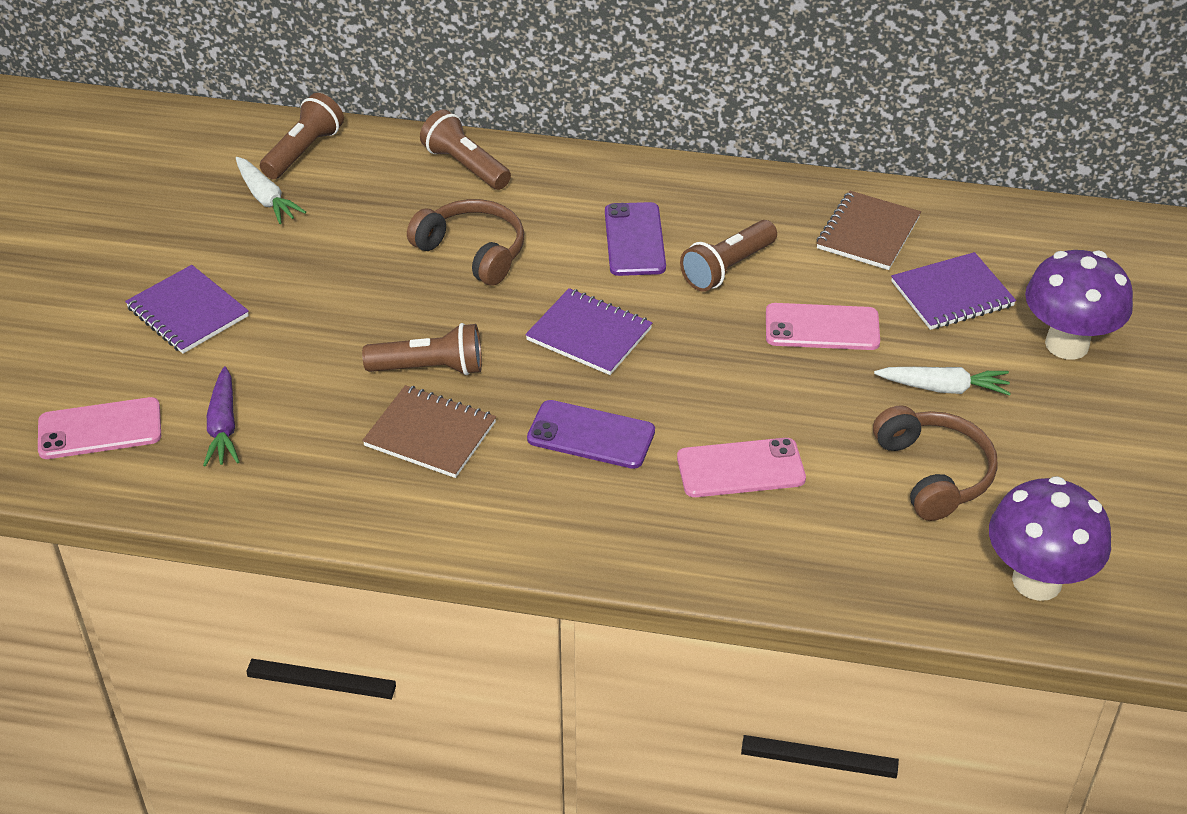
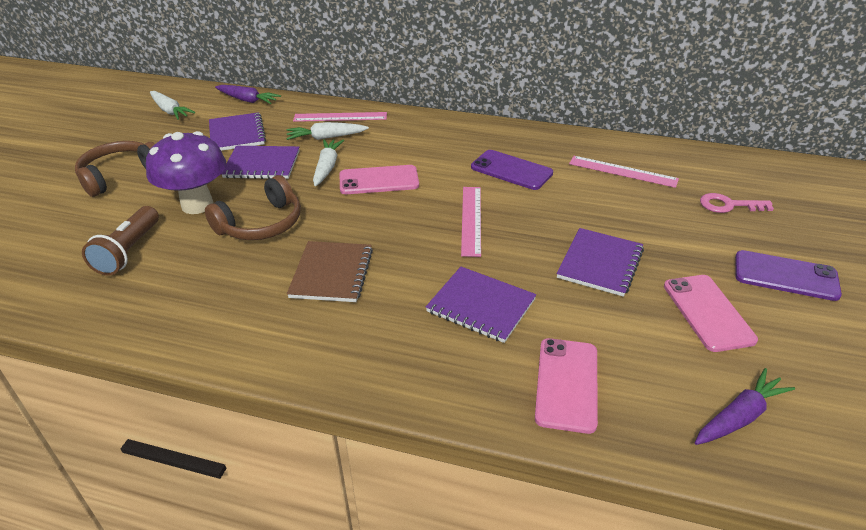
brown flashlight: [260,93,344,179] [362,323,482,375] [420,109,511,190] [680,220,777,292] = 4 -> [82,206,159,276] = 1
brown notebook: [362,385,496,478] [816,191,921,270] = 2 -> [287,241,373,302] = 1
pink key: none = 0 -> [700,193,774,213] = 1
pink ruler: none = 0 -> [293,112,387,122] [461,187,481,257] [569,156,679,188] = 3
purple carrot: [203,366,239,467] = 1 -> [215,85,281,104] [695,368,795,445] = 2
purple mushroom: [989,476,1111,601] [1025,250,1133,360] = 2 -> [146,131,226,214] = 1
purple notebook: [125,265,249,354] [525,288,653,375] [891,252,1016,330] = 3 -> [209,112,266,151] [221,146,299,179] [426,267,536,343] [556,228,644,297] = 4
white carrot: [236,157,306,224] [874,367,1011,396] = 2 -> [150,91,195,120] [286,122,369,140] [313,139,344,186] = 3

